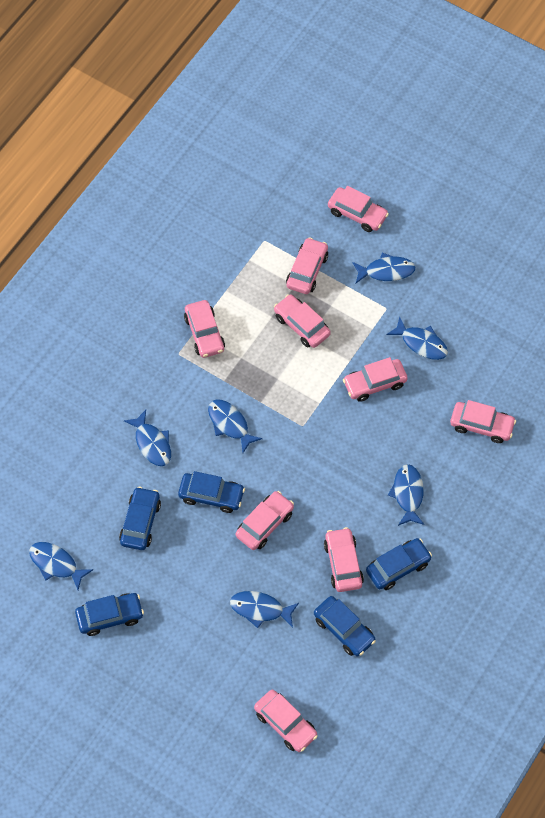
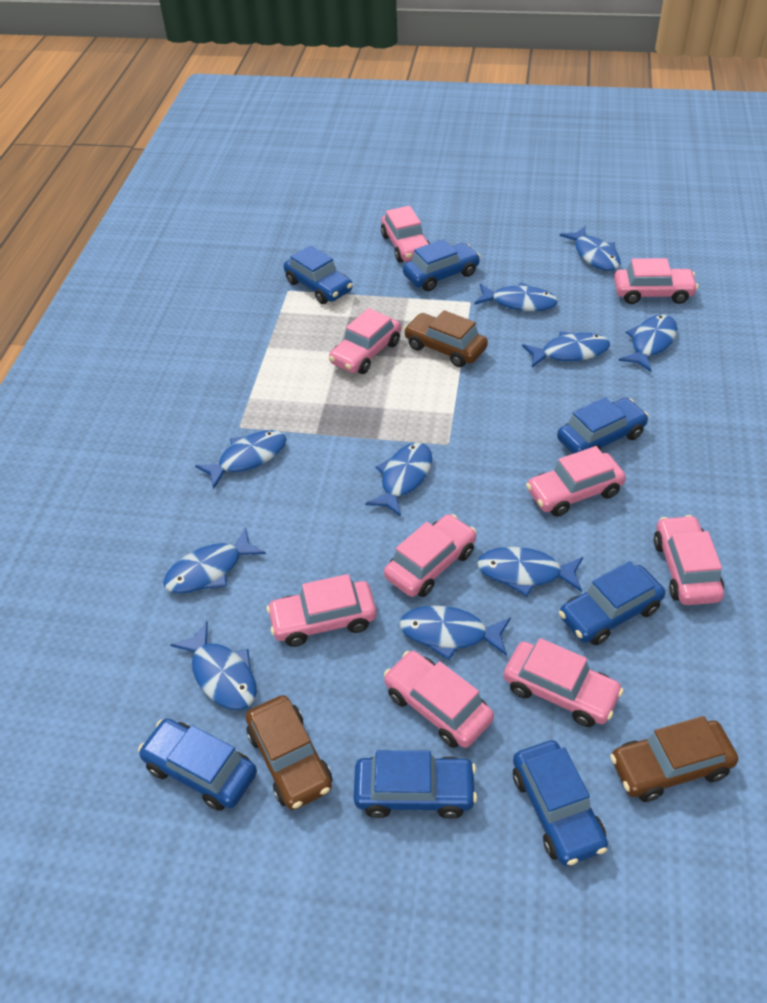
blue car: [75,593,144,636] [119,487,161,550] [178,471,245,513] [314,596,376,657] [366,538,432,590] = 5 -> [138,718,257,811] [284,245,353,304] [353,750,477,819] [403,239,481,291] [513,740,608,866] [557,397,649,454] [559,561,665,645] = 7
blue fish: [29,542,93,590] [124,410,171,466] [208,400,263,453] [230,591,299,628] [352,253,416,283] [386,317,448,360] [388,464,424,526] = 7 -> [163,527,266,593] [170,622,257,710] [195,430,286,489] [365,443,432,517] [399,606,511,660] [474,282,558,311] [477,547,583,596] [522,331,610,368] [560,226,621,271] [619,314,677,372] = 10
brown car: none = 0 -> [246,695,332,810] [404,310,488,367] [610,716,738,802] = 3

